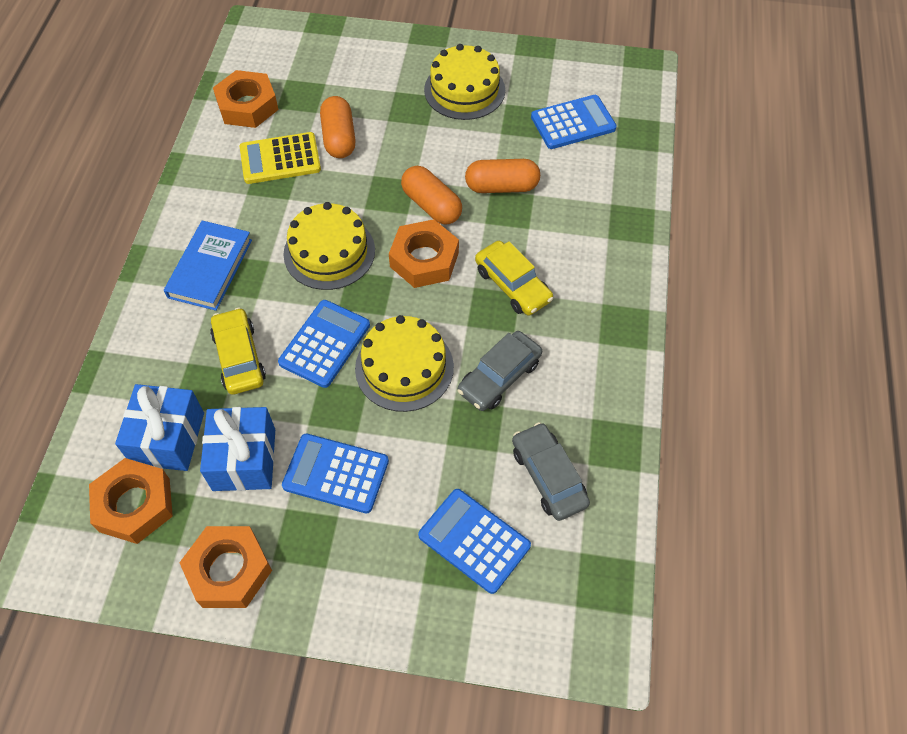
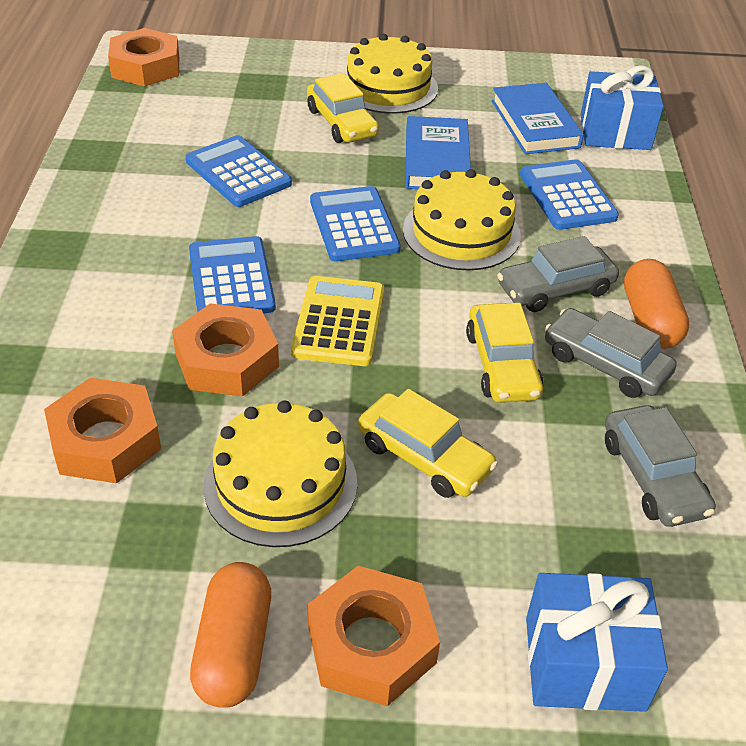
blue book: [164,221,252,311] = 1 -> [405,116,471,189] [492,83,584,154] = 2
grey car: [457,331,542,411] [512,422,590,521] = 2 -> [497,236,619,312] [545,308,677,398] [605,405,716,527] = 3
orange capsule: [320,96,356,158] [401,166,462,225] [465,159,540,193] = 3 -> [190,562,271,708] [624,259,689,349] = 2
yellow car: [210,308,266,395] [475,241,553,316] = 2 -> [307,73,379,143] [358,389,498,498] [466,303,544,403] = 3

